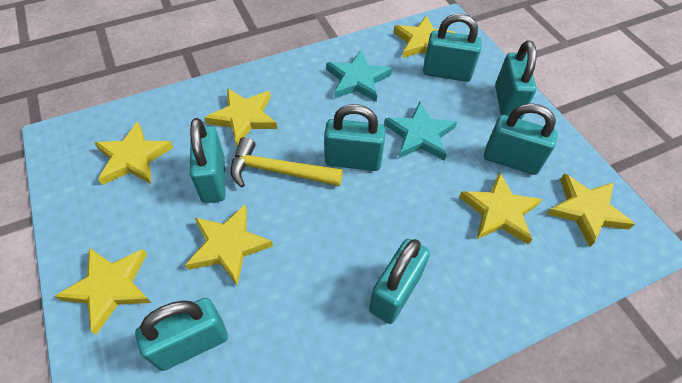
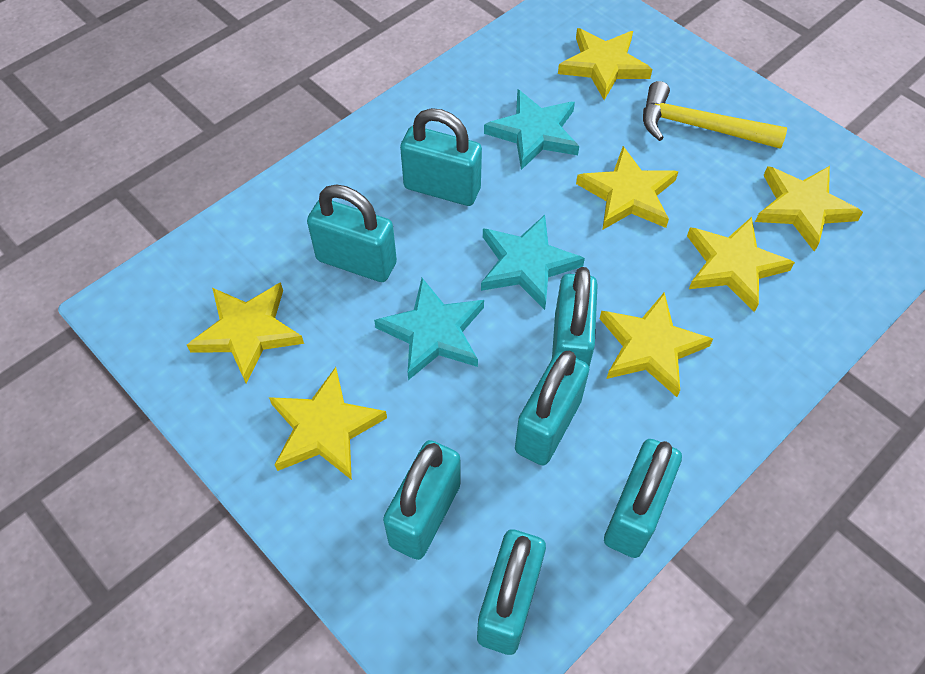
turquoise star: [326,50,392,102] [384,102,457,161] = 2 -> [374,278,484,380] [481,215,585,310] [484,90,579,170] = 3

